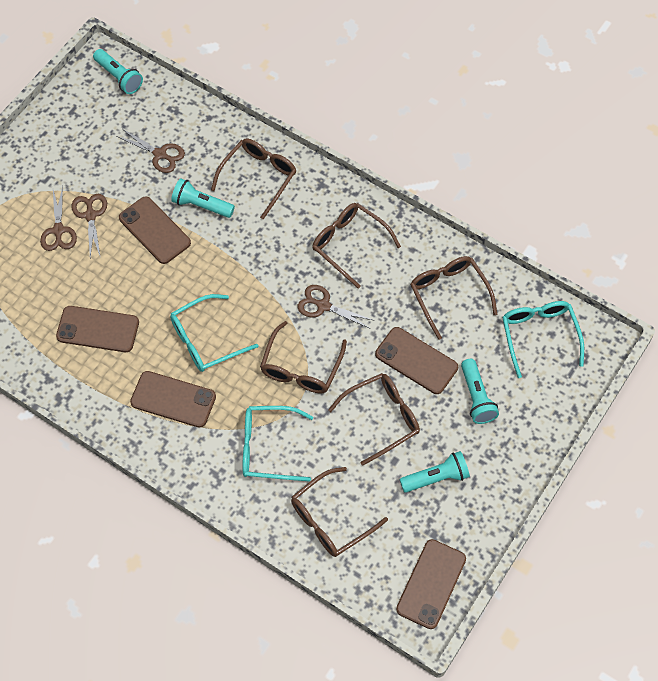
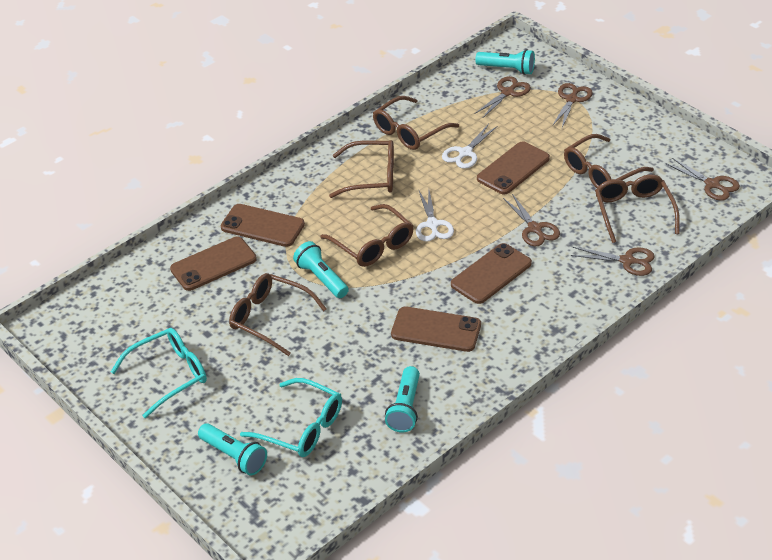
brown scissors: [40,186,77,251] [72,194,107,258] [116,129,185,173] [297,285,375,328] = 4 -> [475,76,531,118] [503,194,560,246] [552,83,593,128] [571,247,655,276] [666,158,740,201] = 5
turquoise glasses: [170,294,259,372] [243,406,313,481] [502,301,584,378] = 3 -> [111,328,207,418] [240,378,342,457] = 2
white scissors: none = 0 -> [416,189,454,242] [442,124,497,169] = 2

